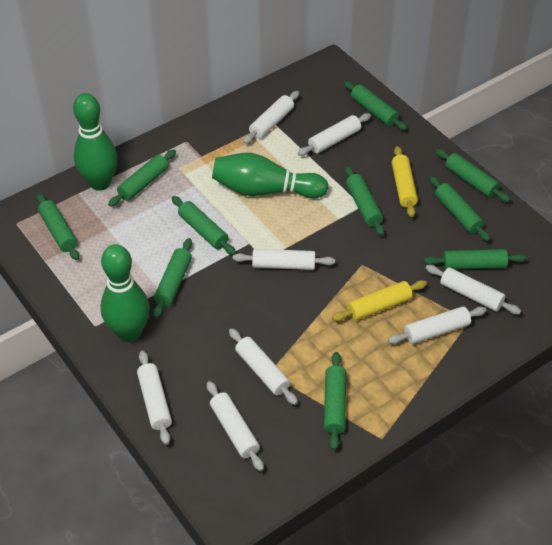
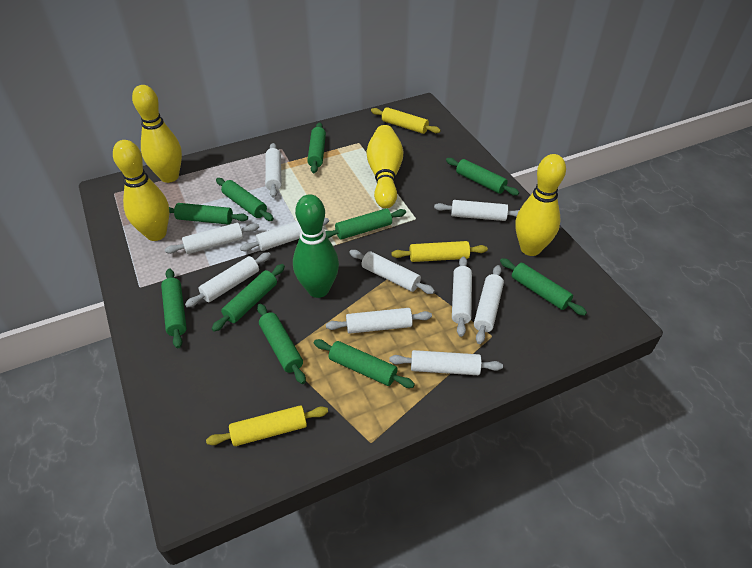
green bowling pin: [73,93,117,191] [100,244,150,342] [212,153,329,198] = 3 -> [293,194,339,298] = 1
white rolling pin: [137,351,172,445] [207,381,264,471] [229,328,298,405] [233,249,335,270] [243,91,299,144] [298,113,371,156] [388,306,487,344] [426,265,521,315] = 8 -> [165,223,259,254] [185,252,271,308] [240,218,329,251] [265,143,282,198] [326,308,432,334] [349,250,435,294] [389,350,503,375] [434,200,519,221] [452,256,472,337] [474,265,504,344] = 10
yellow bowling pin: none = 0 -> [113,140,169,241] [132,85,182,183] [367,125,403,208] [515,154,566,256] = 4
yellow rolling pin: [332,280,427,321] [392,146,418,217] = 2 -> [206,405,328,446] [371,107,441,134] [391,241,488,262] = 3

